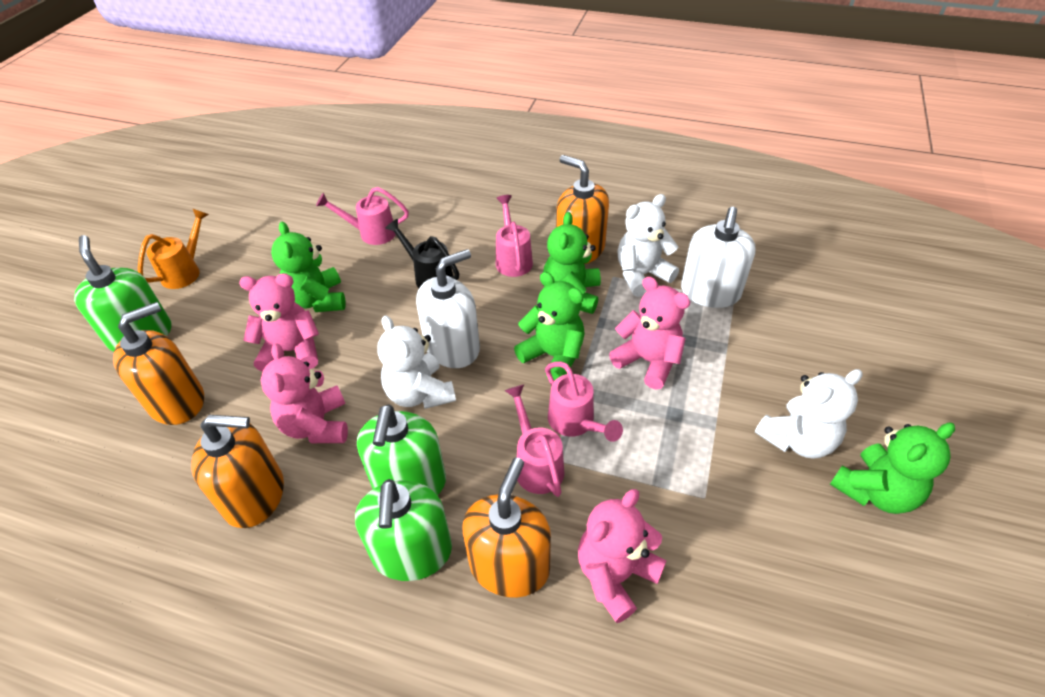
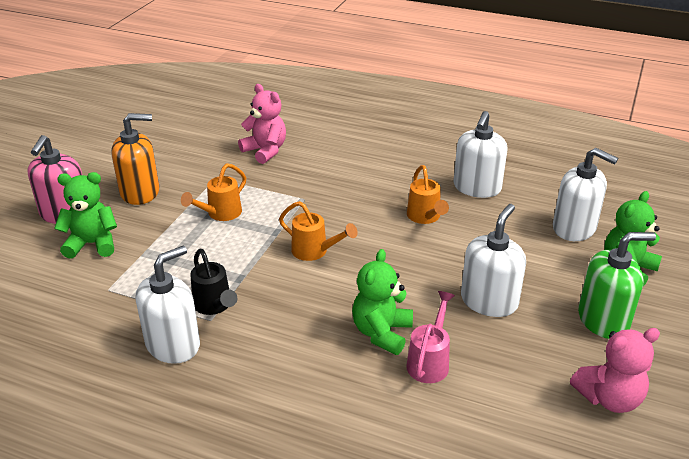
green soap dispenser: [74,235,171,352] [355,479,452,581] [357,404,446,496] = 3 -> [578,232,656,339] = 1
green teddy bear: [271,221,346,312] [514,272,585,381] [543,212,601,314] [830,423,955,514] = 4 -> [54,172,117,259] [352,249,413,355] [604,191,662,286] = 3
orange soap dispenser: [113,302,204,425] [191,415,284,528] [462,458,551,598] [556,155,609,264] = 4 -> [111,113,159,205] = 1
orange watering can: [138,209,209,289] = 1 -> [181,163,246,221] [279,201,358,261] [407,165,449,224] = 3
pink soap dispenser: none = 0 -> [28,135,82,224] = 1
pink teddy bear: [239,273,319,372] [260,343,348,443] [578,489,666,623] [609,277,690,390] = 4 -> [238,84,286,164] [570,328,660,413] = 2
pink watering can: [316,187,409,245] [496,195,533,277] [505,385,564,497] [545,361,623,442] = 4 -> [406,291,455,383] = 1
white soap dispenser: [416,249,480,368] [681,207,756,308] = 2 -> [136,246,200,364] [453,111,508,198] [461,204,526,317] [553,148,618,241] = 4
white teddy bear: [377,315,456,409] [617,194,679,297] [755,369,862,459] = 3 -> none = 0

